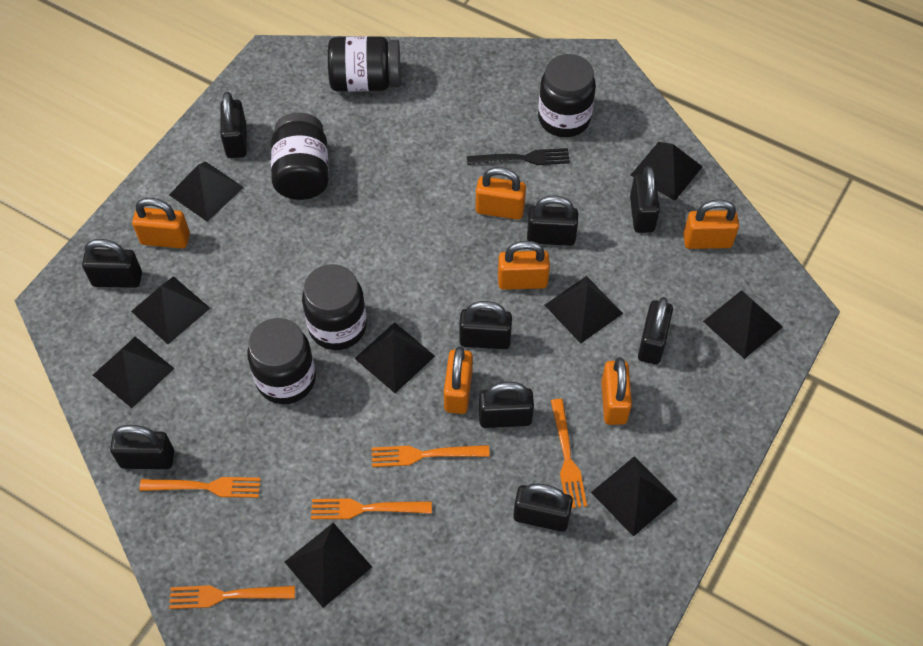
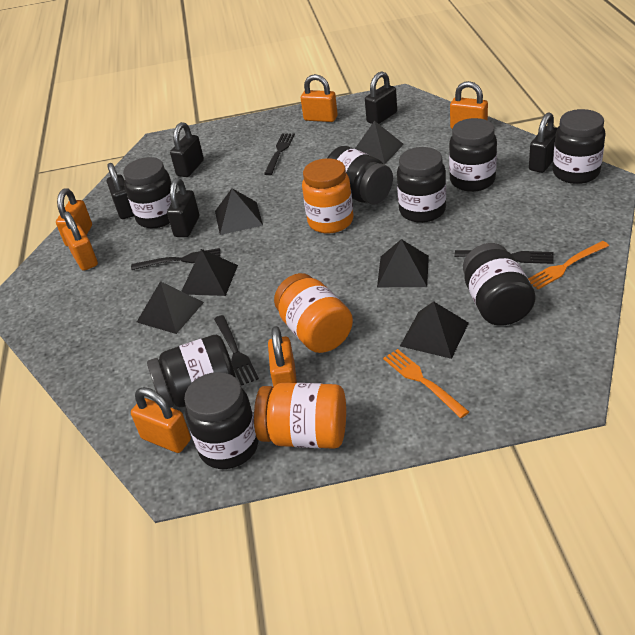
black fork: [467,148,570,165] = 1 -> [131,248,220,270] [214,315,259,386] [264,133,295,175] [454,250,554,264] = 4
black jar: [247,318,316,404] [271,113,329,200] [302,264,367,350] [328,36,401,92] [538,54,596,137] = 5 -> [123,157,171,228] [147,335,236,407] [184,372,259,469] [327,146,393,204] [397,147,446,223] [449,118,497,192] [463,243,536,326] [553,109,606,184] = 8
black padlock: [82,239,142,288] [110,425,174,469] [220,92,247,158] [459,301,512,349] [479,382,534,428] [513,484,573,532] [527,195,578,246] [630,166,660,233] [638,297,673,364] = 9 -> [107,163,134,219] [167,178,199,237] [170,122,204,177] [365,71,397,124] [529,112,557,173] = 5
black pyramid: [93,337,175,408] [131,276,210,344] [169,161,244,222] [285,523,372,608] [354,322,435,393] [545,276,623,343] [591,456,677,537] [631,142,703,201] [703,290,783,359] = 9 -> [137,281,204,334] [182,249,238,296] [215,188,263,235] [355,121,404,164] [377,239,429,287] [400,301,469,359] = 6
orange fork: [139,477,261,498] [169,585,295,609] [311,498,432,519] [372,445,490,467] [551,399,587,508] = 5 -> [383,349,469,418] [528,241,609,289] = 2
orange jar: none = 0 -> [254,383,346,449] [274,273,353,353] [302,158,354,233] = 3

